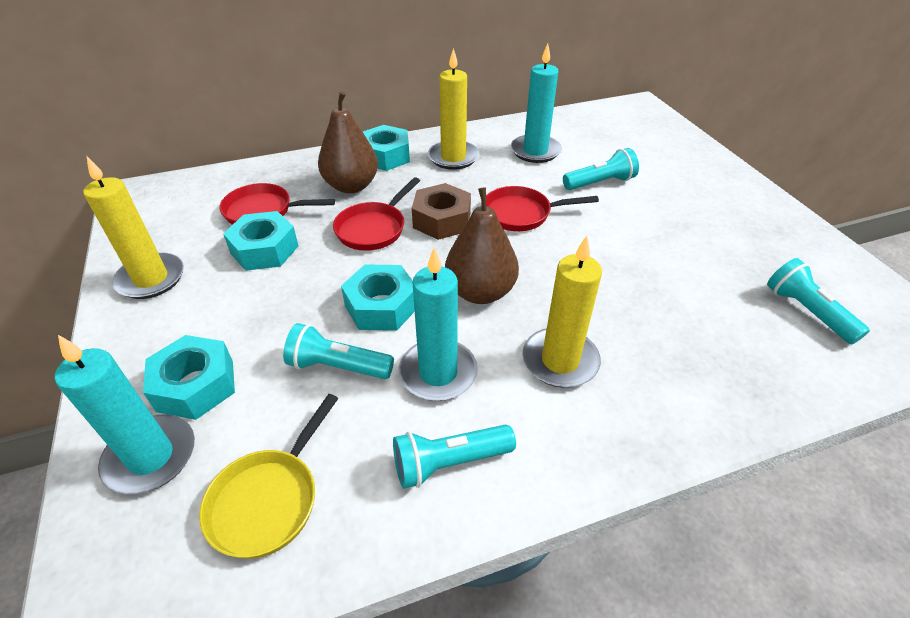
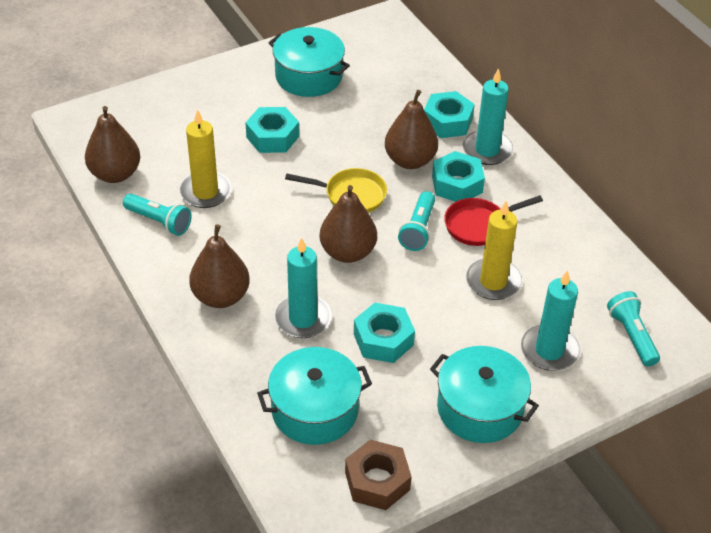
brown pear: [318,92,378,193] [445,187,519,304] = 2 -> [85,106,140,183] [189,224,250,308] [319,185,377,263] [385,90,438,169] = 4
red pan: [219,183,335,225] [333,177,420,251] [486,186,599,231] = 3 -> [444,195,543,246] = 1
turquoise flashlight: [283,323,394,379] [393,425,516,489] [563,148,639,190] [767,258,870,344] = 4 -> [123,194,192,236] [398,191,435,251] [607,291,660,367] = 3
turquoise pot: none = 0 -> [257,347,372,445] [269,27,350,97] [430,346,539,443] = 3
yellow candle: [83,157,184,299] [428,48,479,170] [522,236,602,388] = 3 -> [179,109,232,208] [466,201,522,300] = 2

